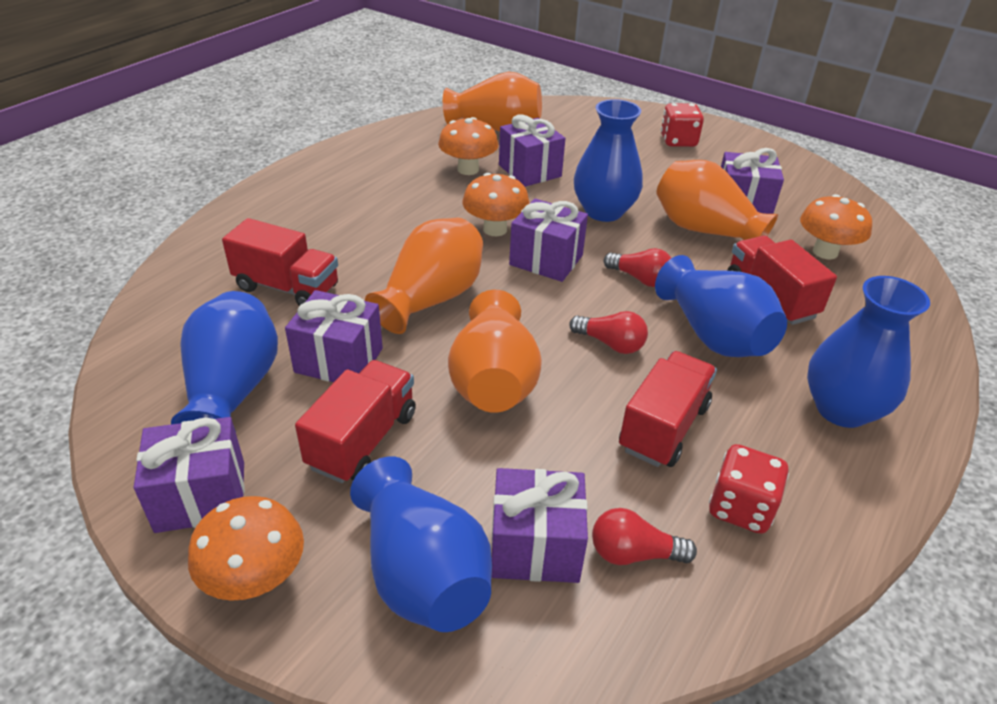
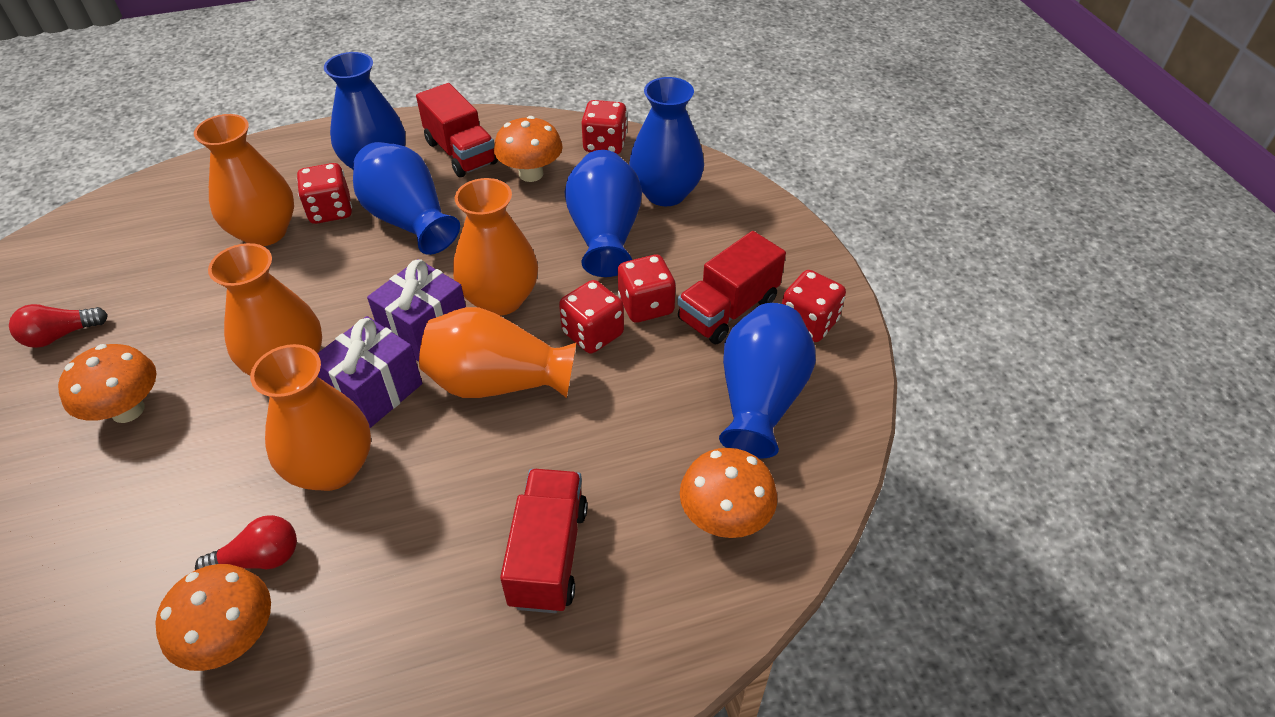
orange vase: [365,217,483,334] [443,72,542,131] [448,290,542,413] [656,160,778,240] = 4 -> [194,114,294,246] [208,243,322,375] [250,344,371,491] [419,307,576,398] [453,178,538,316] = 5
purple gift: [134,417,245,533] [285,290,383,382] [491,468,588,583] [499,114,566,187] [509,199,588,282] [721,148,784,214] = 6 -> [317,316,422,428] [367,259,466,362] = 2
red dice: [661,103,704,147] [709,444,789,534] = 2 -> [297,163,352,224] [559,280,624,353] [582,100,627,154] [618,255,676,323] [782,270,846,342] = 5
red light bulb: [569,311,648,354] [592,508,697,565] [604,248,671,287] = 3 -> [9,304,108,348] [195,515,297,570] = 2
red truck: [222,218,338,306] [295,360,416,483] [619,351,717,467] [727,236,837,325] = 4 -> [416,83,498,177] [500,469,588,613] [677,231,786,344] = 3

